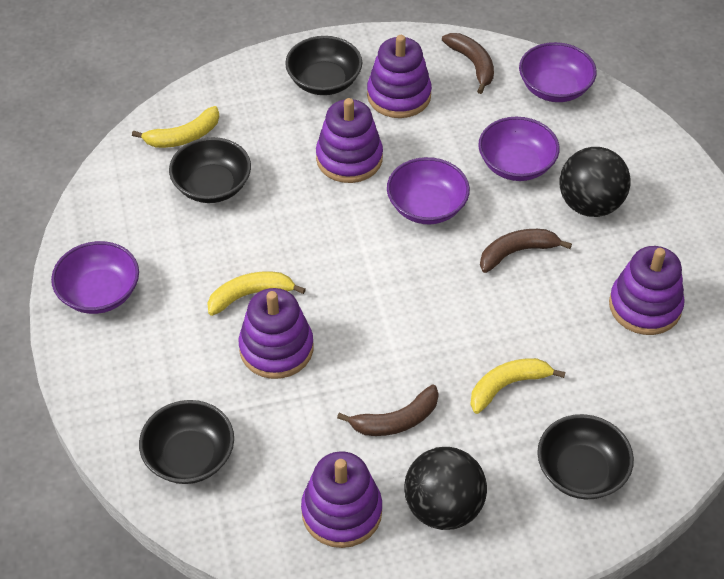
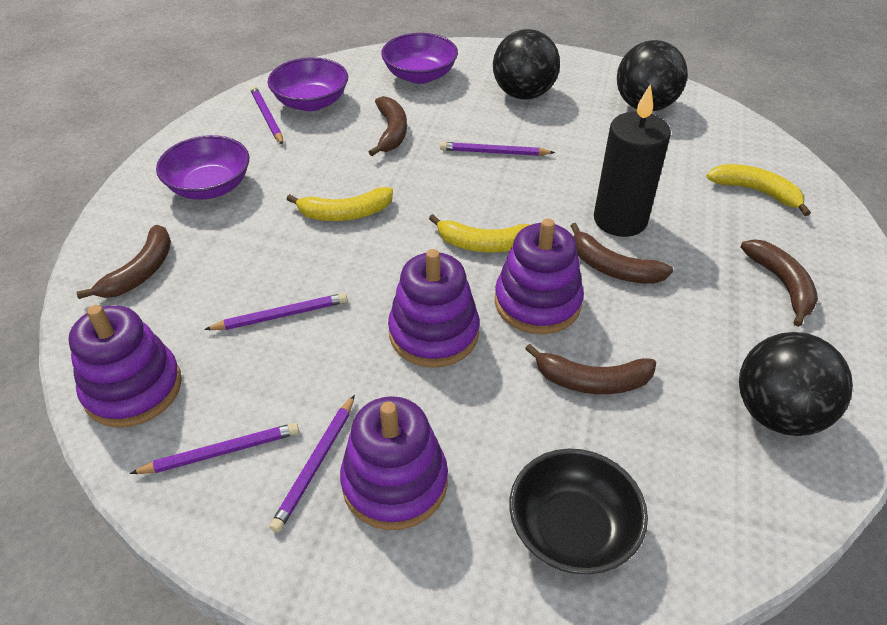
black ball: [404,447,487,530] [560,147,630,217] = 2 -> [493,29,560,100] [617,40,688,112] [739,332,853,436] = 3
black bowl: [139,400,234,484] [169,137,251,203] [285,36,362,95] [537,414,634,499] = 4 -> [509,448,648,574] = 1
black candle: none = 0 -> [594,84,671,237] = 1
brown banana: [337,385,439,436] [442,33,494,94] [480,229,572,273] = 3 -> [77,225,171,299] [369,96,407,156] [525,344,656,394] [570,223,673,284] [741,239,818,327] = 5
purple bowl: [51,241,139,314] [387,157,470,224] [478,117,560,181] [519,42,597,102] = 4 -> [156,135,250,200] [268,57,348,111] [381,33,458,84] = 3
purple pencil: none = 0 -> [130,423,299,474] [204,293,347,330] [250,86,283,145] [269,395,355,533] [440,142,555,156] = 5
purple stacking toy: [239,288,313,379] [301,451,382,548] [316,98,383,183] [367,35,432,118] [609,246,685,335] = 5 -> [69,305,182,428] [340,396,448,530] [388,249,479,367] [495,219,584,334] = 4

